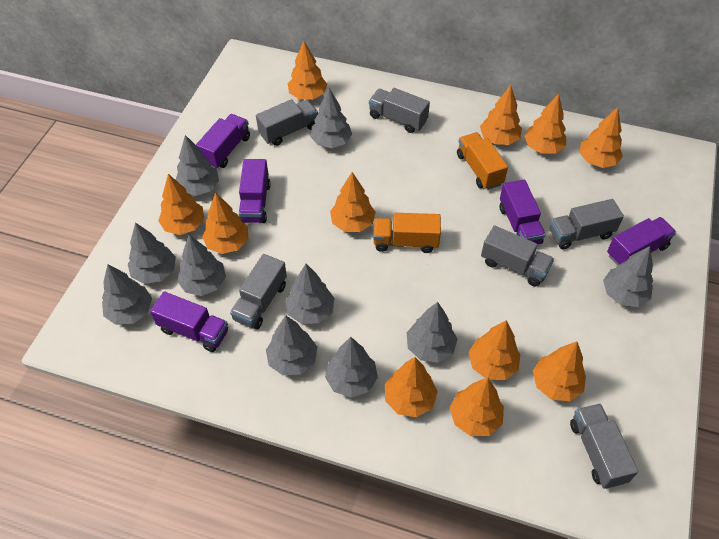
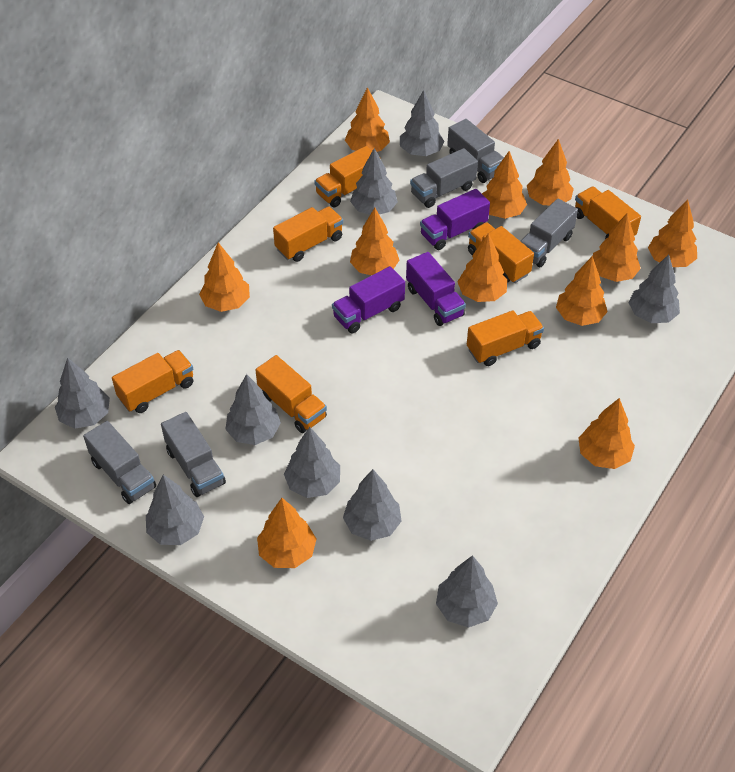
grey tree: [102,264,152,325] [128,222,176,284] [176,135,219,196] [177,235,226,296] [266,315,317,375] [285,264,335,324] [310,88,352,148] [325,337,378,398] [407,302,458,363] [603,246,653,307] = 10 -> [55,357,110,429] [146,475,204,545] [225,374,281,445] [284,427,340,498] [343,469,402,541] [350,148,398,215] [400,90,444,156] [436,555,498,628] [628,254,680,323] = 9
grey truck: [230,254,287,329] [256,99,318,146] [369,88,430,133] [481,225,554,287] [550,199,624,250] [570,404,638,489] = 6 -> [83,421,156,504] [161,412,226,497] [410,148,478,208] [447,119,504,183] [521,199,578,267] = 5
orange truck: [373,213,441,253] [457,132,508,190] = 2 -> [112,350,193,413] [256,355,327,433] [273,207,343,262] [314,146,381,207] [467,310,544,366] [468,222,534,283] [575,187,641,239] = 7
purple truck: [150,291,228,352] [196,114,250,169] [238,159,271,223] [500,179,546,244] [607,217,676,266] = 5 -> [332,266,405,333] [406,252,466,326] [420,189,490,250] = 3

